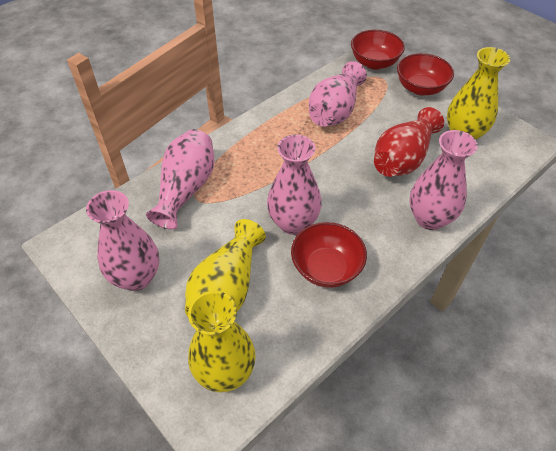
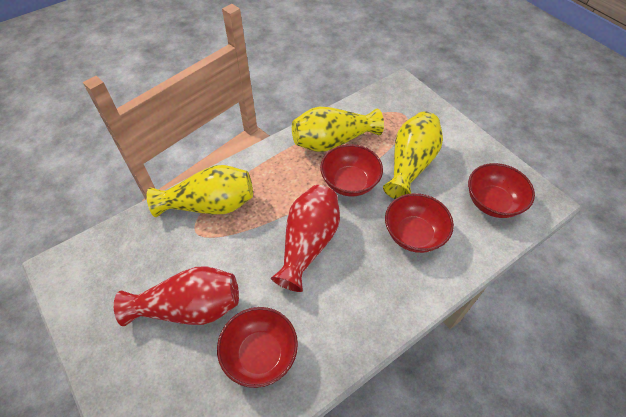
pink vase: [86,190,159,291] [146,129,214,229] [267,135,322,235] [309,61,367,127] [410,130,478,230] = 5 -> none = 0
red bowl: [291,222,367,288] [351,30,405,70] [397,53,454,96] = 3 -> [217,307,298,388] [320,144,383,196] [385,193,454,253] [468,163,535,218] = 4
red vase: [374,107,444,177] = 1 -> [114,266,239,326] [271,185,340,292] = 2

